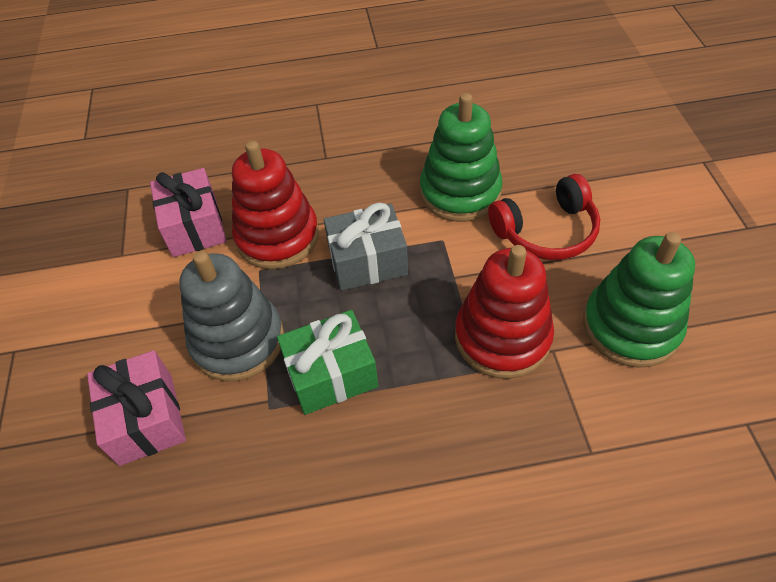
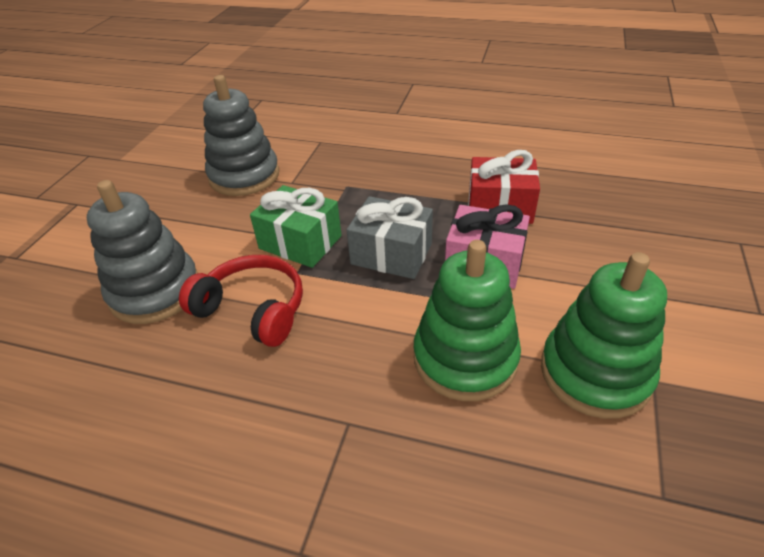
grey stacking toy: [179,251,284,381] = 1 -> [87,180,198,324] [203,75,279,196] = 2
pink gift: [87,350,186,466] [150,168,227,257] = 2 -> [445,204,530,289] = 1
red gift: none = 0 -> [468,150,540,224] = 1
red stacking toy: [232,141,319,269] [455,245,554,379] = 2 -> none = 0

